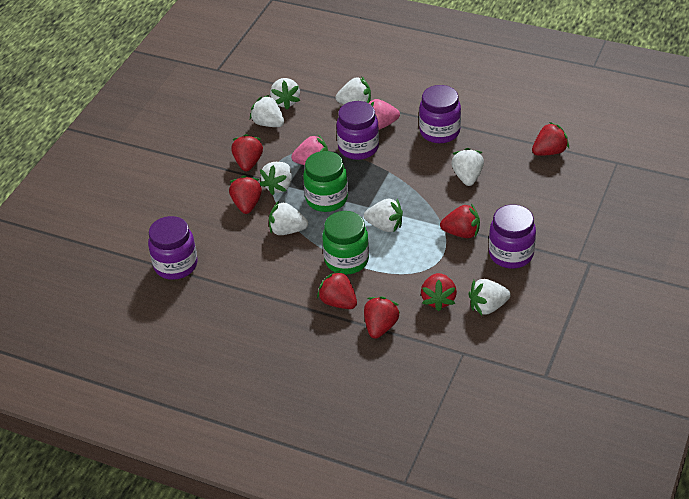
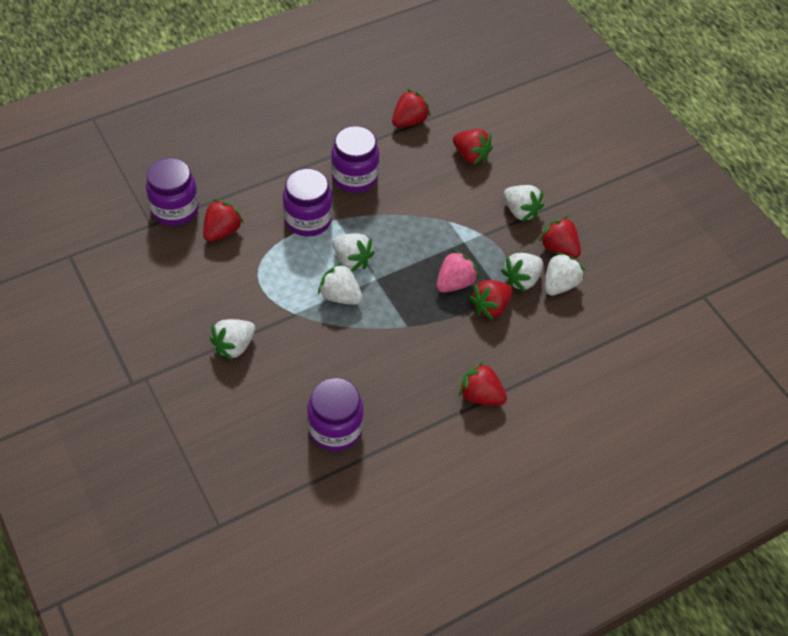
green jar: [303,151,348,212] [322,211,369,275] = 2 -> none = 0
pink strawberry: [291,134,328,165] [367,99,400,130] = 2 -> [436,250,479,293] = 1
red strawberry: [229,175,262,214] [231,134,263,171] [317,270,357,309] [364,296,400,339] [421,273,457,311] [440,203,480,238] [532,122,569,156] = 7 -> [203,199,244,242] [392,89,431,127] [453,129,493,165] [459,361,507,406] [469,280,513,320] [539,216,581,258] = 6
white strawberry: [250,95,284,127] [260,162,292,195] [269,201,308,235] [270,78,300,110] [336,76,371,104] [364,199,403,232] [451,148,484,186] [468,279,511,315] = 8 -> [210,319,255,360] [318,262,363,305] [333,233,375,272] [501,253,543,292] [504,185,544,222] [545,252,585,296] = 6

